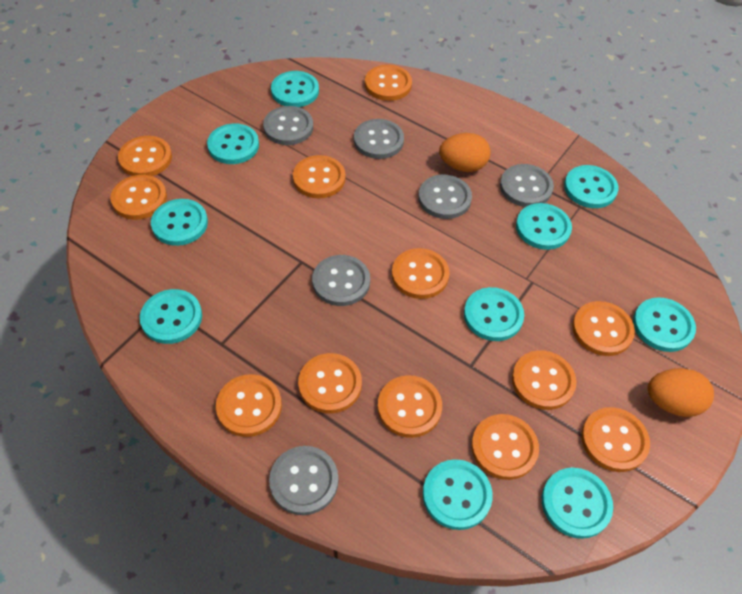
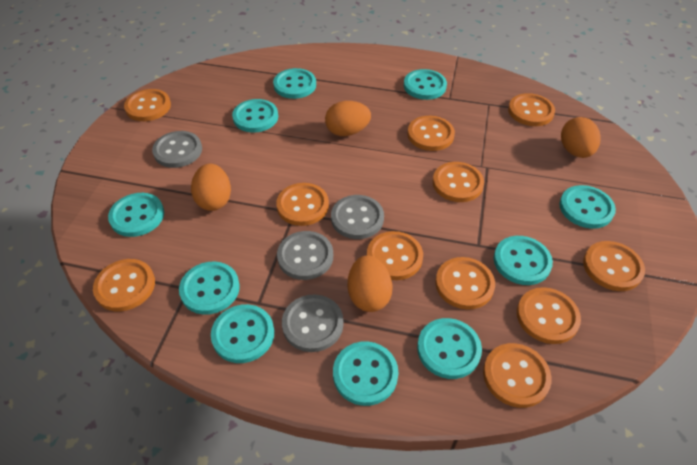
grey button: [263,106,313,145] [269,446,338,515] [312,255,370,306] [354,119,404,159] [418,175,472,219] [500,164,554,207] = 6 -> [152,131,202,168] [277,231,333,280] [282,294,343,352] [331,195,384,239] = 4
orange button: [110,175,167,220] [118,136,172,176] [216,374,282,437] [293,155,345,198] [298,353,362,413] [365,65,412,101] [378,375,442,438] [392,248,449,299] [471,414,539,480] [512,350,577,410] [572,301,635,356] [581,407,650,472] = 12 -> [93,259,155,311] [124,89,171,121] [276,183,329,226] [367,231,423,280] [407,116,455,151] [433,162,484,202] [435,257,495,310] [483,343,551,408] [508,93,555,126] [517,287,581,344] [583,241,645,291] = 11
orange egg: [439,133,491,172] [648,368,714,417] = 2 -> [191,163,231,211] [325,101,371,136] [348,255,393,312] [561,117,601,158] = 4

